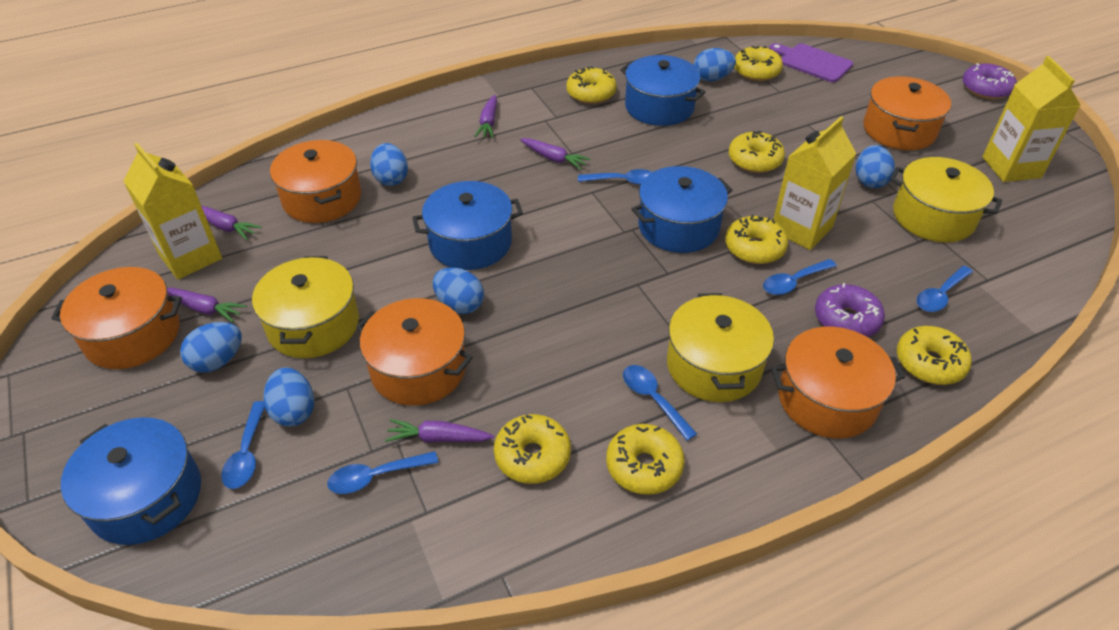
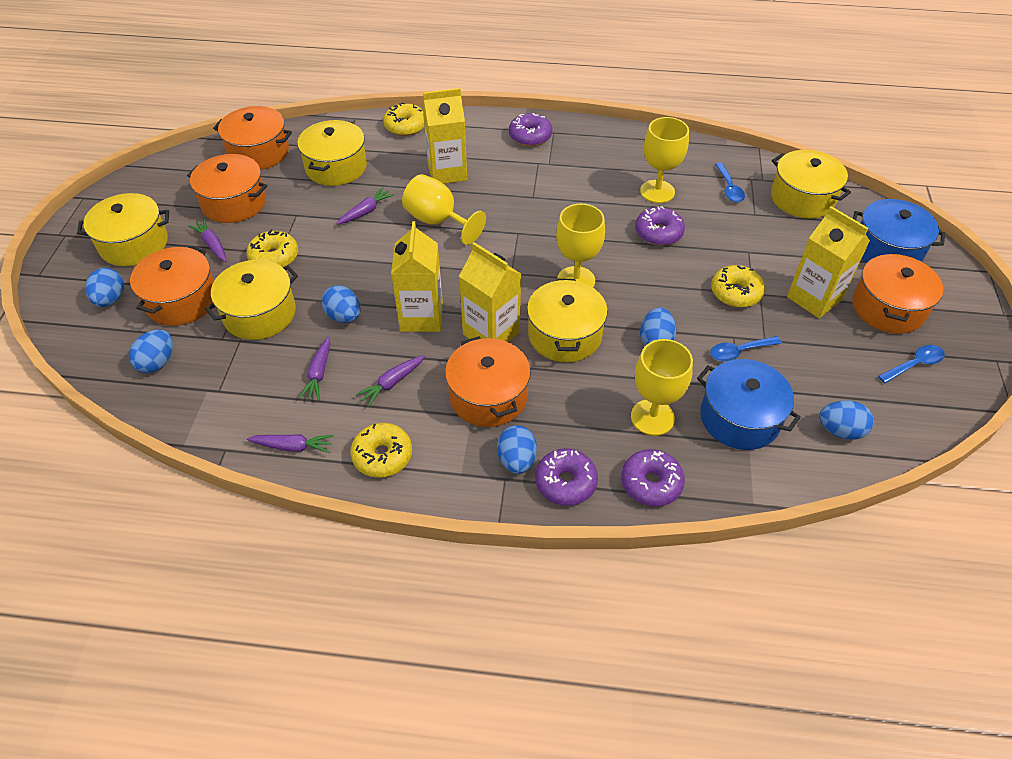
blue pot: [61,417,201,545] [412,181,523,270] [620,55,706,126] [632,166,732,253] = 4 -> [697,359,801,450] [853,199,945,263] = 2
blue spoon: [221,401,265,489] [327,451,438,494] [578,169,652,185] [623,365,697,441] [763,259,837,295] [917,266,973,312] = 6 -> [710,336,782,361] [715,162,745,203] [878,345,945,384] = 3
purple cutting board: [769,43,853,82] = 1 -> none = 0
purple donut: [815,283,885,337] [962,63,1016,99] = 2 -> [509,113,552,146] [535,448,598,506] [621,449,685,507] [635,206,685,246] = 4
yellow carton: [123,143,222,279] [773,116,856,250] [982,56,1081,182] = 3 -> [391,221,443,332] [422,88,467,184] [459,242,521,342] [787,206,870,318] = 4
yellow donut: [494,414,571,484] [567,66,617,104] [606,424,685,495] [725,214,788,264] [729,131,785,173] [734,46,783,81] [897,326,972,385] = 7 -> [247,230,298,268] [350,423,412,478] [383,103,424,136] [711,265,765,308] = 4
yellow goblet: none = 0 -> [402,174,486,245] [556,203,605,287] [631,339,693,436] [640,117,689,203] = 4
yellow pot: [252,256,359,358] [667,293,774,402] [890,157,1002,242] = 3 -> [77,193,169,266] [205,260,298,340] [297,120,367,186] [527,279,608,362] [771,150,851,219] = 5

